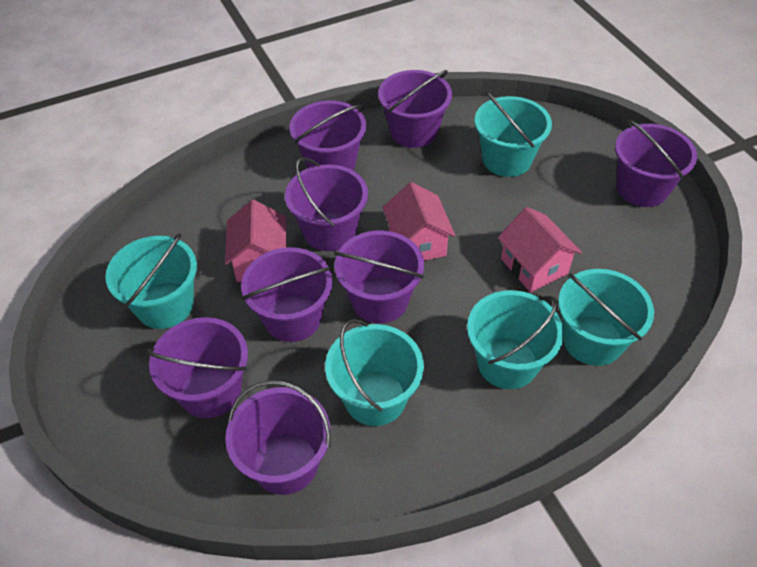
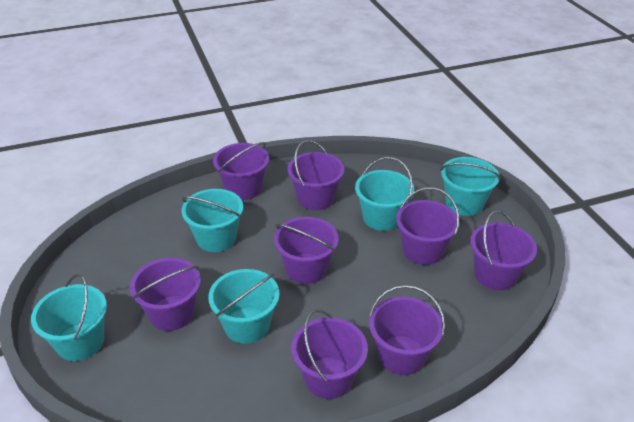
pink house: [225,200,287,282] [382,182,455,261] [498,207,582,292] = 3 -> none = 0

